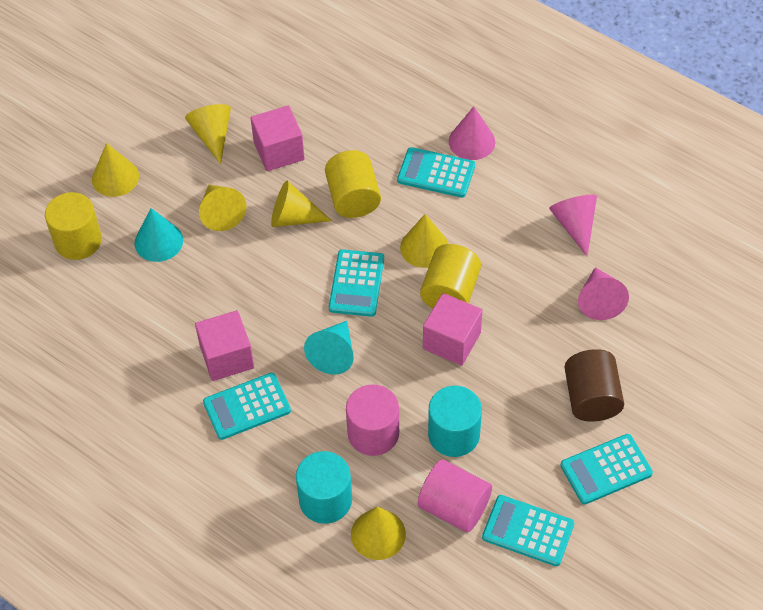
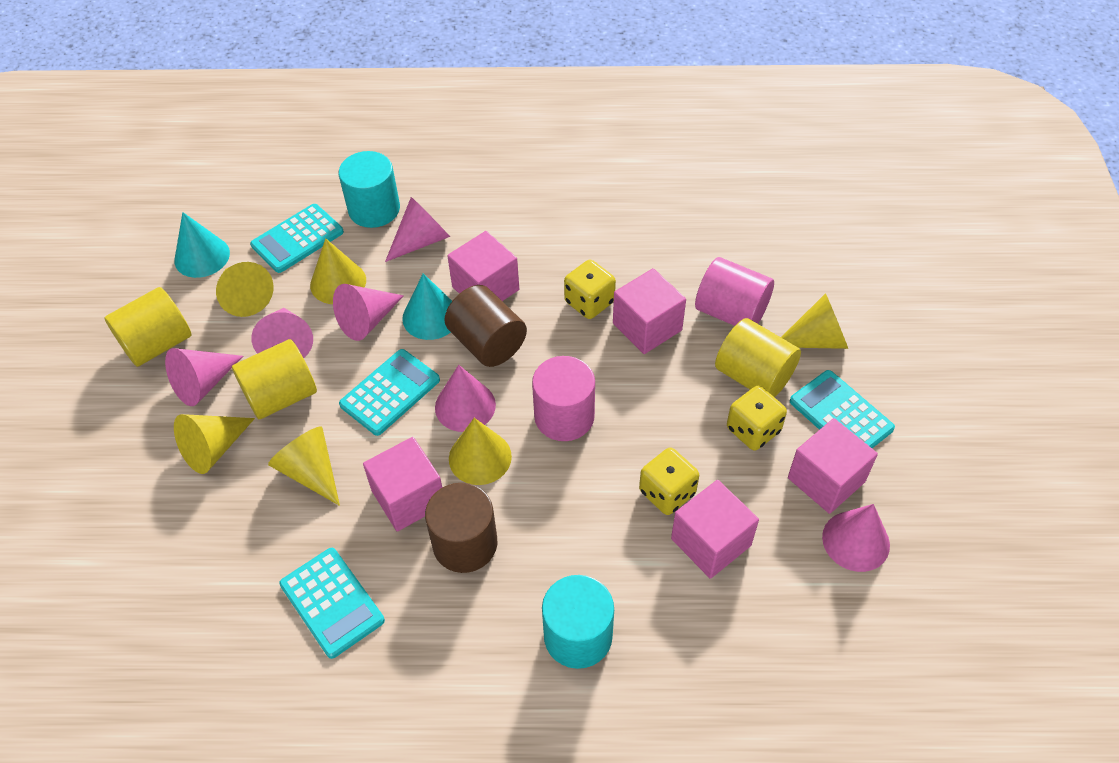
brown cylinder: [564,349,624,422] = 1 -> [425,483,497,573] [445,285,527,367] = 2
pink cone: [449,106,495,160] [549,195,597,257] [578,267,629,320] = 3 -> [165,348,243,406] [251,308,313,358] [333,284,404,341] [385,197,450,262] [435,365,496,432] [822,504,890,572] = 6
pink cube: [195,310,254,381] [250,105,305,171] [423,293,483,366] = 3 -> [363,437,442,531] [447,231,519,301] [613,268,686,354] [671,480,759,579] [788,418,878,514] = 5
turquoise calculator: [203,373,291,440] [329,249,384,317] [397,147,475,198] [482,495,574,566] [560,434,653,504] = 5 -> [250,204,344,273] [279,548,385,659] [339,349,440,436] [790,370,895,448] = 4
yellow dice: none = 0 -> [564,260,616,319] [639,448,699,515] [727,386,787,451] = 3

